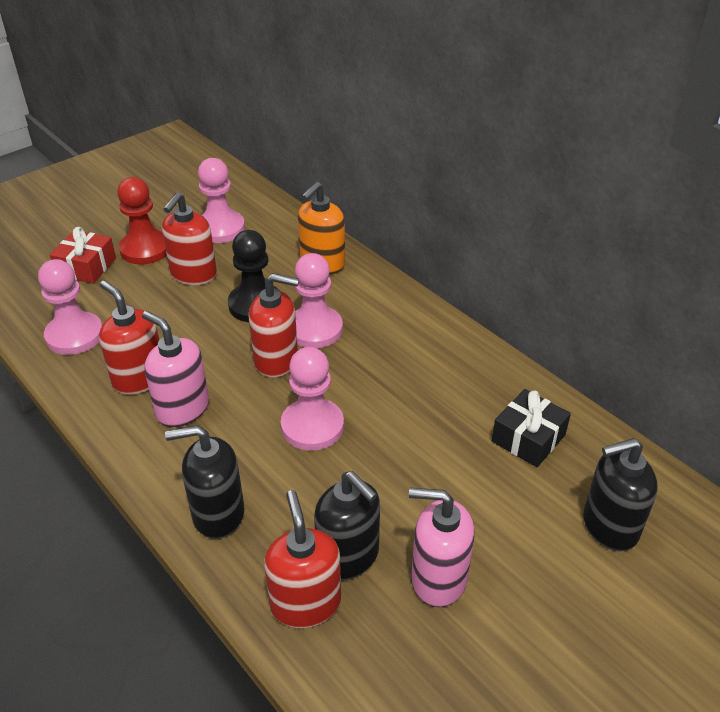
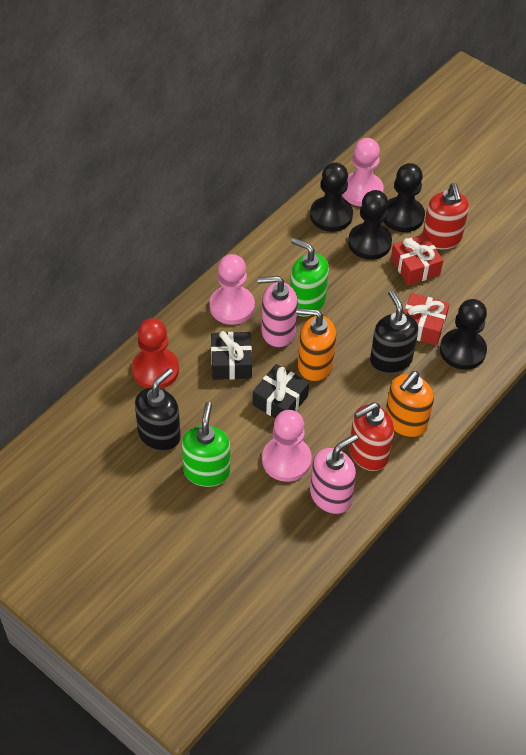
black gift: [492,389,571,467] = 1 -> [211,331,252,380] [252,364,309,418] = 2
black pawn: [228,230,279,322] = 1 -> [310,162,353,232] [348,190,392,260] [383,163,425,232] [440,299,487,370] = 4
black soap dispenser: [165,425,244,539] [314,471,380,580] [583,438,658,551] = 3 -> [135,368,181,451] [370,290,418,374] = 2
green soap dispenser: none = 0 -> [182,402,230,487] [290,238,329,317] = 2
orange soap dispenser: [298,182,345,274] = 1 -> [296,308,336,382] [386,371,434,438] = 2
pink pawn: [38,259,102,355] [198,158,245,243] [281,347,344,451] [295,253,343,348] = 4 -> [210,254,255,325] [262,410,312,482] [342,138,384,207] = 3
red gift: [50,227,116,284] = 1 -> [391,234,443,285] [404,293,449,346] = 2
red soap dispenser: [99,280,159,395] [162,192,217,285] [249,273,299,377] [264,490,341,628] = 4 -> [349,402,394,471] [422,183,469,249] = 2

